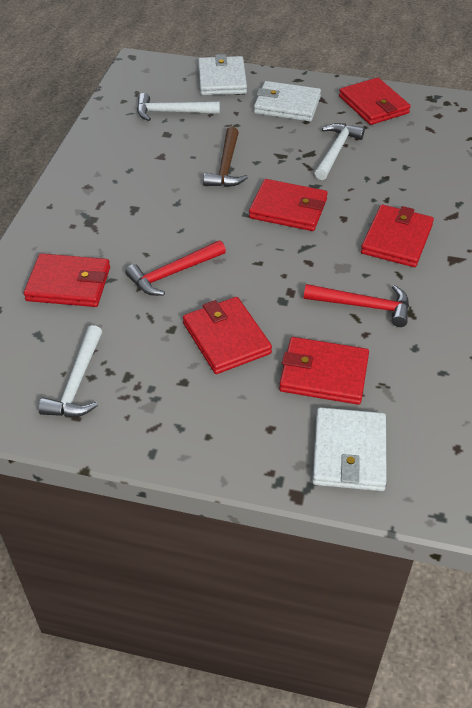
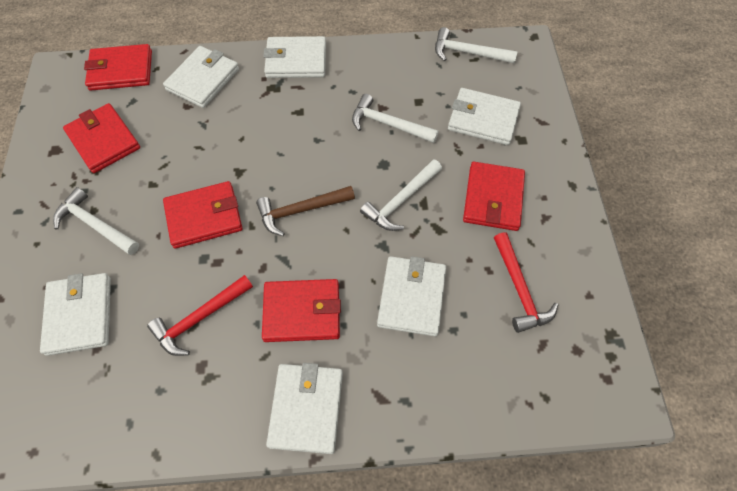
red wallet: [24,253,110,307] [183,297,272,374] [249,179,328,231] [279,337,369,405] [339,77,411,125] [361,205,434,267] = 6 -> [63,103,140,173] [84,44,152,91] [163,181,242,249] [262,279,341,342] [463,162,525,231] = 5
white hammer: [38,325,102,417] [137,93,220,121] [315,123,365,180] = 3 -> [53,187,139,255] [352,94,439,143] [360,159,442,231] [435,27,517,63] = 4
white wallet: [198,54,247,95] [254,81,321,122] [312,407,387,491] = 3 -> [40,273,111,356] [163,46,239,108] [263,36,326,78] [266,363,343,454] [377,256,446,336] [448,88,521,145] = 6

